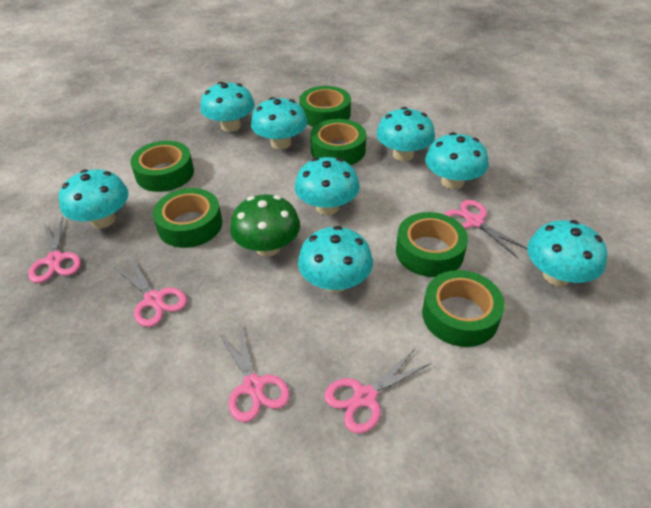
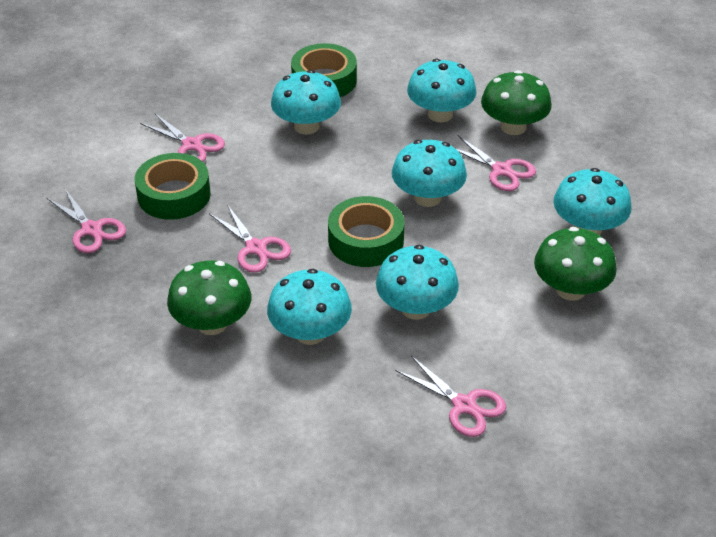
green mushroom: [230,194,300,257] = 1 -> [167,260,251,335] [481,70,552,135] [534,227,617,301] = 3
green tape: [130,141,194,192] [153,188,222,248] [299,86,351,127] [310,119,366,165] [396,212,468,277] [422,270,505,347] = 6 -> [135,153,211,220] [291,43,357,97] [328,196,404,267] = 3
turquoise mushroom: [59,169,129,228] [200,82,255,132] [251,97,307,149] [295,157,360,215] [298,226,373,293] [376,107,435,161] [425,132,488,190] [527,220,607,286] = 8 -> [267,269,352,345] [271,70,341,134] [376,245,459,320] [392,140,467,207] [407,59,477,122] [553,168,631,235] = 6

